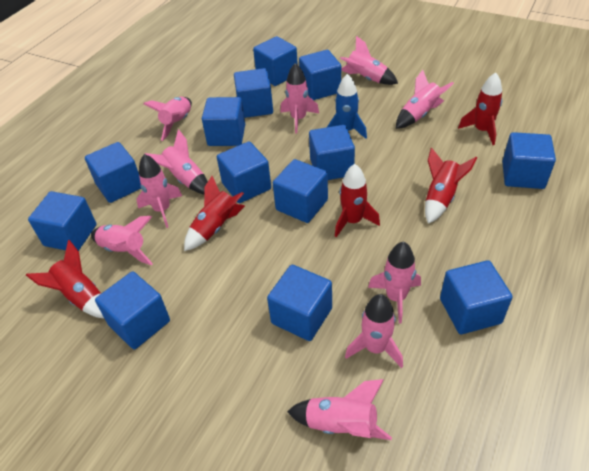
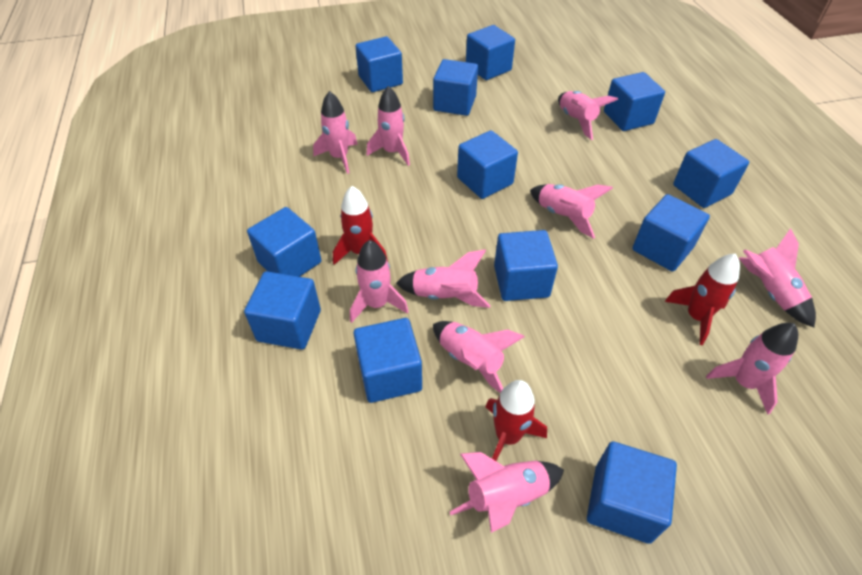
blue cube: [28,191,97,251] [85,142,141,203] [95,271,170,349] [202,97,245,146] [217,141,271,203] [234,68,273,118] [253,36,298,86] [267,265,332,341] [273,159,328,223] [299,50,341,100] [309,125,355,180] [440,260,513,334] [502,132,556,189] = 13 -> [244,271,321,350] [247,207,321,277] [353,318,422,403] [355,36,403,92] [433,59,478,116] [457,130,518,199] [466,25,515,80] [494,230,558,301] [587,441,677,544] [604,72,665,131] [632,194,710,271] [673,139,749,208] = 12
blue rocket: [327,74,367,139] = 1 -> none = 0
red rocket: [26,240,104,318] [184,176,245,251] [335,164,380,237] [425,148,477,224] [458,73,502,145] = 5 -> [333,186,388,265] [485,380,547,461] [665,253,740,345] = 3

